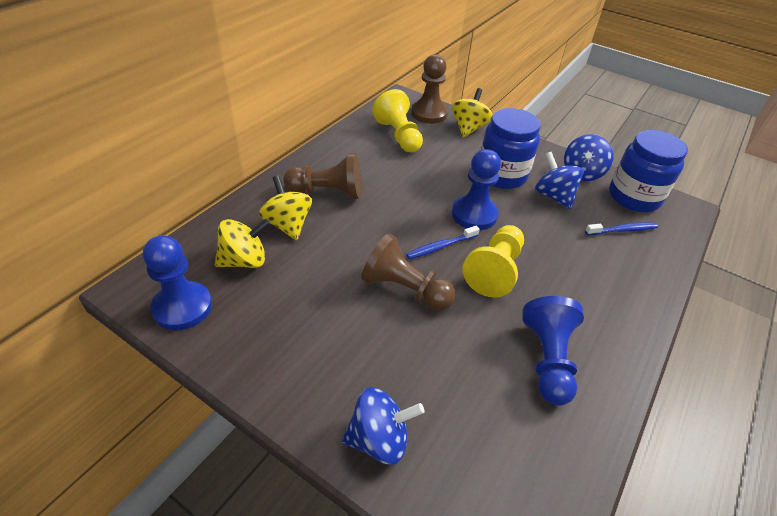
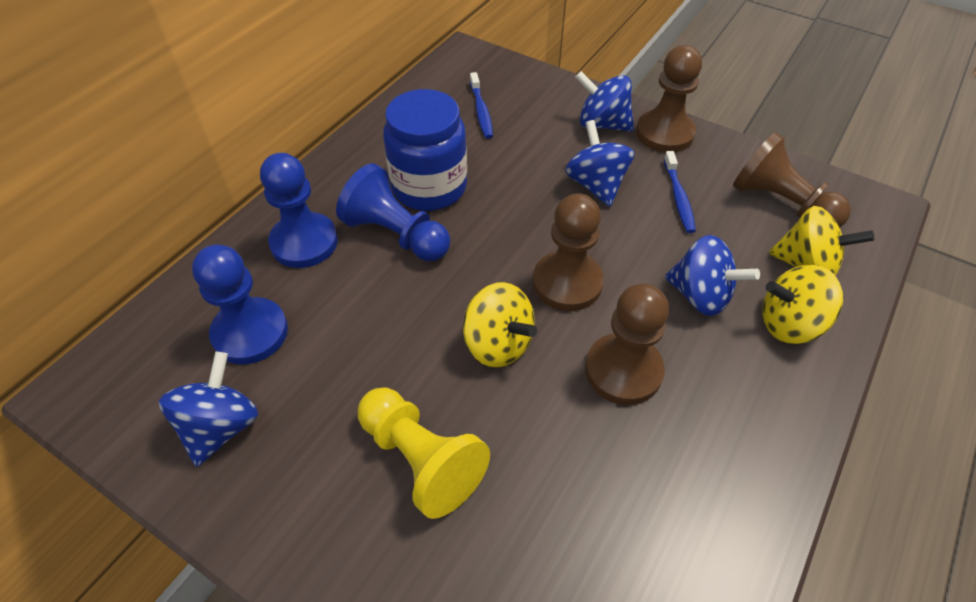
blue jar: [481,108,541,189] [609,130,688,212] = 2 -> [383,89,467,211] = 1
blue spinning top: [342,387,424,465] [535,152,584,209] [564,134,614,181] = 3 -> [159,352,258,467] [565,120,635,207] [575,71,634,132] [665,235,760,316] = 4
brown pawn: [283,153,361,199] [361,233,456,311] [411,54,448,124] = 3 -> [533,194,604,311] [585,284,669,405] [636,45,702,153] [733,132,851,228] = 4
yellow pawn: [372,89,423,152] [463,225,524,297] = 2 -> [358,387,490,519] = 1

